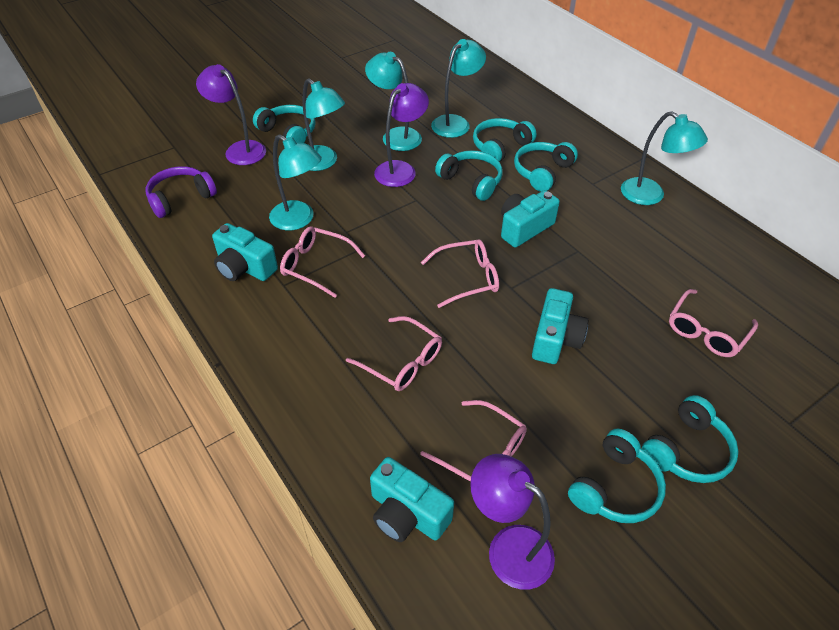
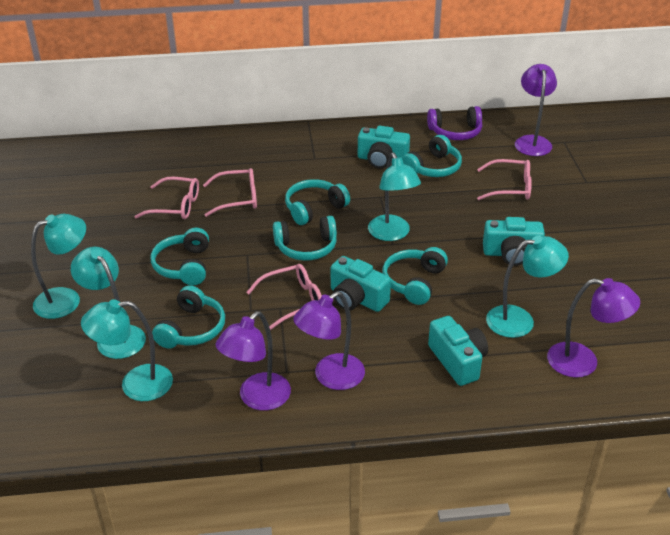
pink glasses: [280,227,365,298] [346,316,442,391] [420,400,527,482] [421,239,499,308] [669,289,758,357] = 5 -> [134,177,199,219] [203,168,257,217] [247,264,322,330] [477,159,532,200] = 4
purple lamp: [196,64,266,165] [374,83,429,187] [470,454,555,590] = 3 -> [216,311,291,411] [293,291,365,390] [515,64,557,156] [547,278,640,378] = 4

